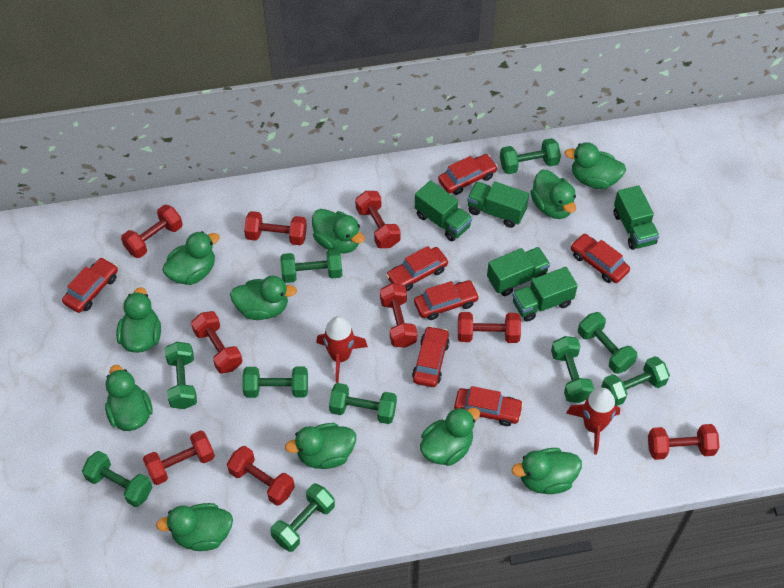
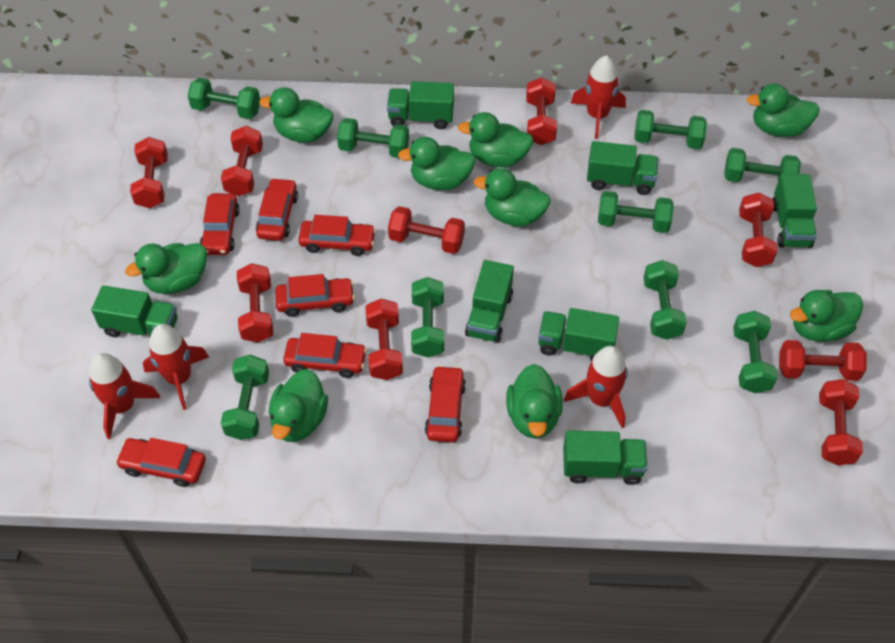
green duck: [105,365,153,431] [116,287,161,353] [156,503,233,551] [162,231,220,285] [230,276,297,320] [285,423,356,469] [312,209,365,254] [420,407,480,466] [512,448,582,494] [530,170,576,219] [565,142,626,189] = 11 -> [125,243,207,294] [259,87,333,143] [269,369,328,442] [398,137,476,190] [458,112,533,168] [474,168,551,227] [506,364,563,439] [747,84,820,137] [790,290,863,342] = 9
green dumbbell: [82,451,152,507] [165,342,197,409] [243,367,308,398] [270,483,335,552] [280,249,342,283] [329,383,397,424] [500,138,561,174] [551,336,594,403] [578,312,637,374] [601,356,670,406] = 10 -> [188,78,260,119] [221,355,269,440] [337,118,409,158] [411,277,444,357] [598,191,674,233] [634,110,707,149] [643,260,687,340] [724,148,801,182] [733,311,778,393] = 9
green truck: [415,180,472,241] [467,181,529,228] [487,247,550,296] [512,267,578,322] [614,185,659,250] = 5 -> [91,285,177,337] [387,81,454,129] [465,260,514,343] [538,308,619,361] [563,430,648,485] [587,141,658,195] [772,174,817,248] = 7
red rocket: [316,316,368,383] [566,388,620,455] = 2 -> [89,353,160,439] [143,324,209,410] [564,346,628,428] [571,55,626,139] = 4

